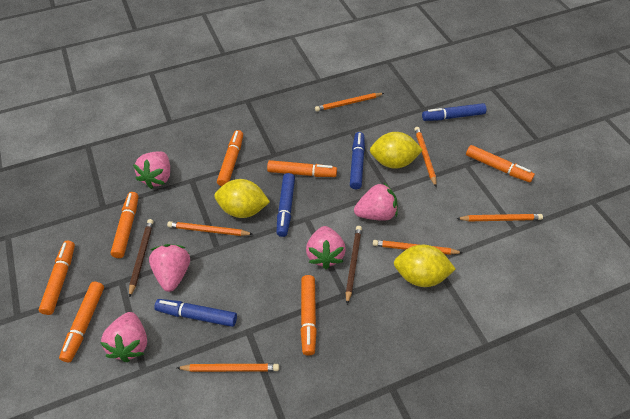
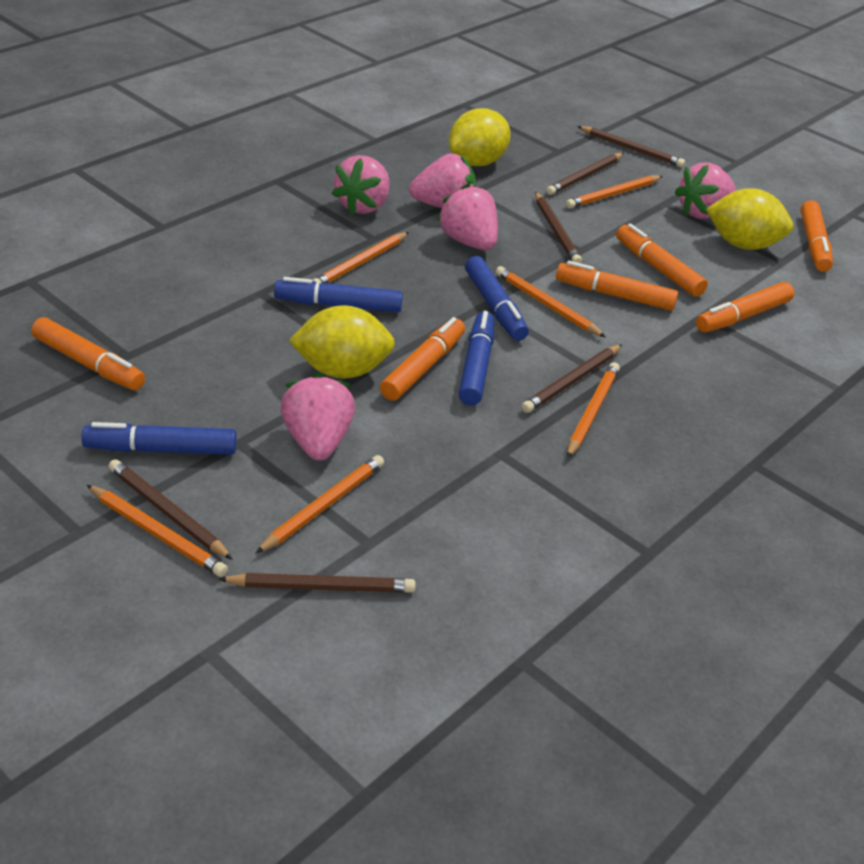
brown pencil: [129,219,154,298] [346,226,362,304] = 2 -> [108,459,233,560] [218,573,415,593] [522,344,622,413] [535,192,582,263] [546,153,624,195] [577,126,685,167] = 6
orange marker: [38,241,75,315] [59,282,104,362] [111,192,138,258] [217,130,243,187] [267,160,337,177] [301,275,317,355] [466,145,535,182] = 7 -> [31,317,145,390] [380,317,465,401] [556,261,678,311] [616,223,708,297] [696,282,794,332] [801,200,833,272] = 6

